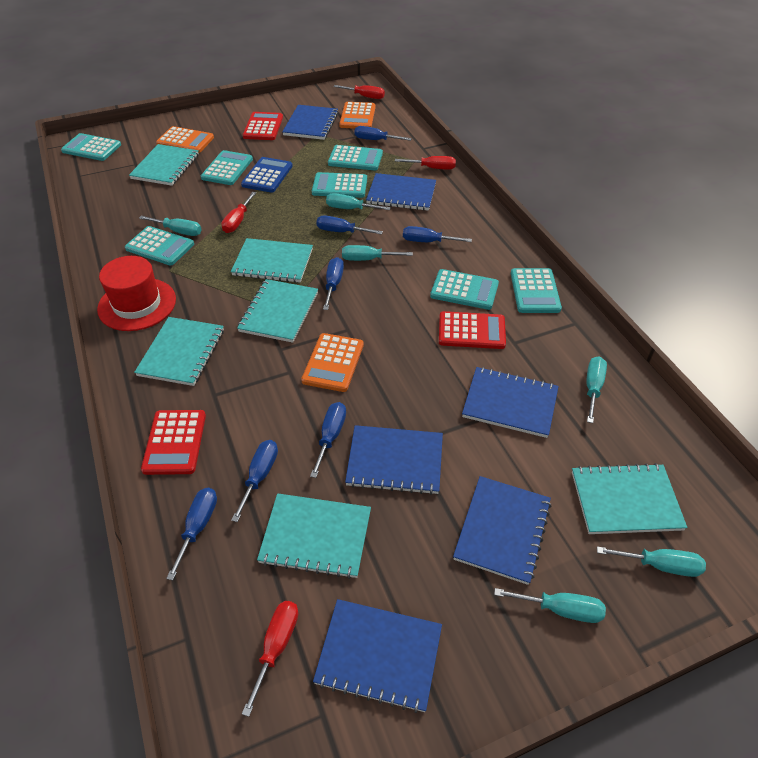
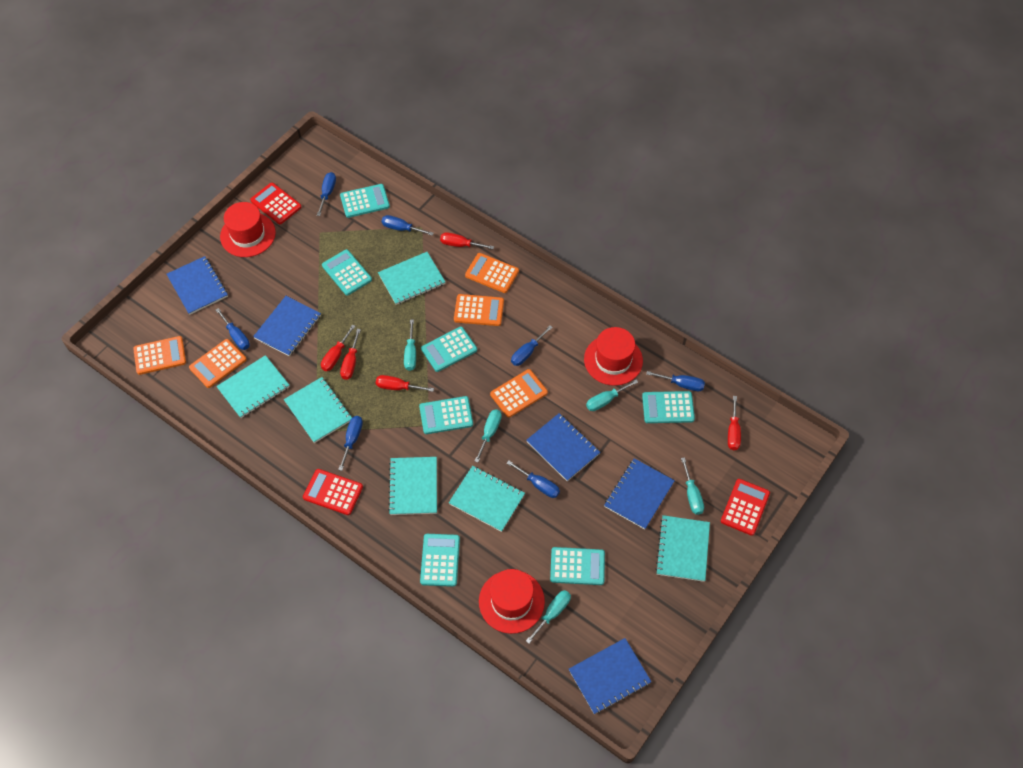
blue calculator: [241,157,293,193] = 1 -> none = 0
blue notebook: [282,105,339,140] [313,599,442,713] [345,425,443,495] [366,173,436,211] [453,476,552,585] [462,367,559,438] = 6 -> [167,256,228,315] [253,296,321,356] [526,413,600,481] [569,638,652,714] [604,458,675,530] = 5
orange calculator: [156,126,214,153] [301,333,364,392] [339,102,376,129] = 3 -> [133,336,186,375] [189,339,247,388] [454,294,504,326] [465,253,519,293] [490,369,548,417] = 5
red hat: [97,256,176,331] = 1 -> [220,202,276,257] [479,569,545,634] [584,327,643,386] = 3
red screwdriver: [222,192,256,233] [242,601,298,717] [333,85,385,99] [395,156,456,170] = 4 -> [321,324,355,371] [340,329,361,380] [376,375,434,392] [440,232,494,249] [728,396,741,450] = 5
turquoise screwdriver: [139,216,202,236] [326,193,391,210] [342,245,413,261] [494,588,606,623] [586,356,607,423] [597,546,706,577] = 6 -> [404,320,416,371] [475,410,502,462] [526,590,571,643] [586,380,638,411] [681,457,704,515] = 5

